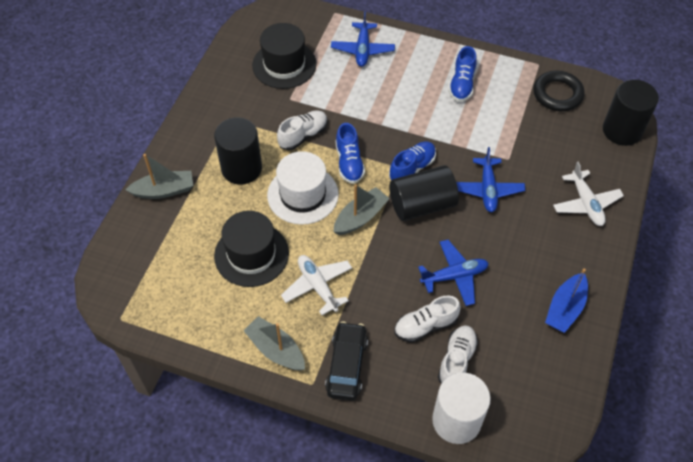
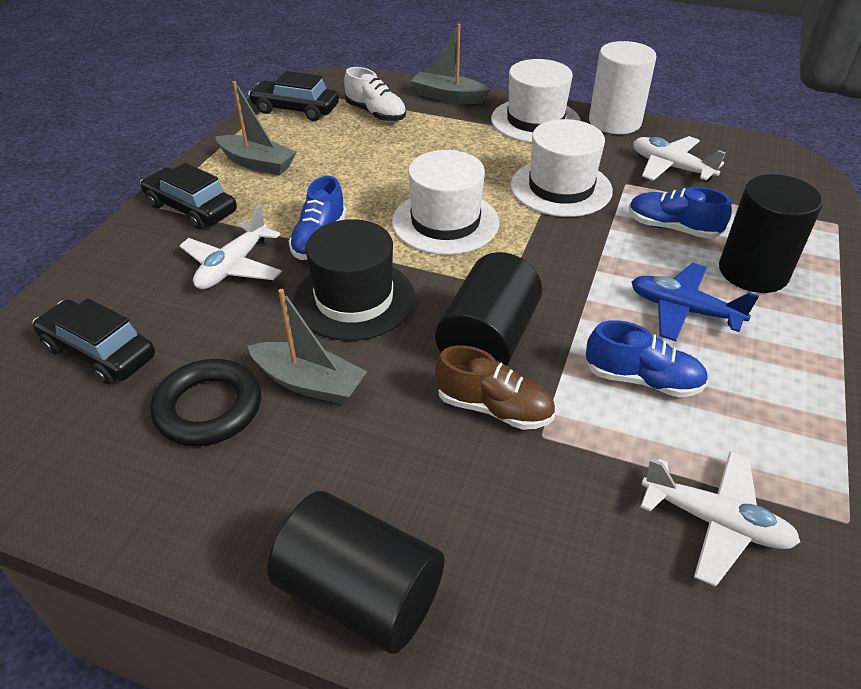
black car: [325,321,368,401] = 1 -> [33,298,155,384] [140,163,237,229] [248,71,339,121] = 3
black hat: [214,211,289,287] [252,23,317,89] = 2 -> [293,219,415,341] = 1
blue boat: [545,268,588,333] = 1 -> none = 0
blue plane: [331,11,395,67] [418,240,489,306] [456,147,525,212] = 3 -> [632,263,759,341] = 1
brown shoe: none = 0 -> [435,345,555,430] = 1
white hat: [267,151,339,225] = 1 -> [392,150,499,255] [491,59,580,143] [511,119,613,217] = 3
white plane: [281,255,352,315] [553,162,624,226] = 2 -> [179,205,282,289] [633,136,726,182] [640,452,800,587] = 3
white shoe: [277,110,328,150] [394,295,461,342] [438,325,478,384] = 3 -> [344,67,406,122] = 1

